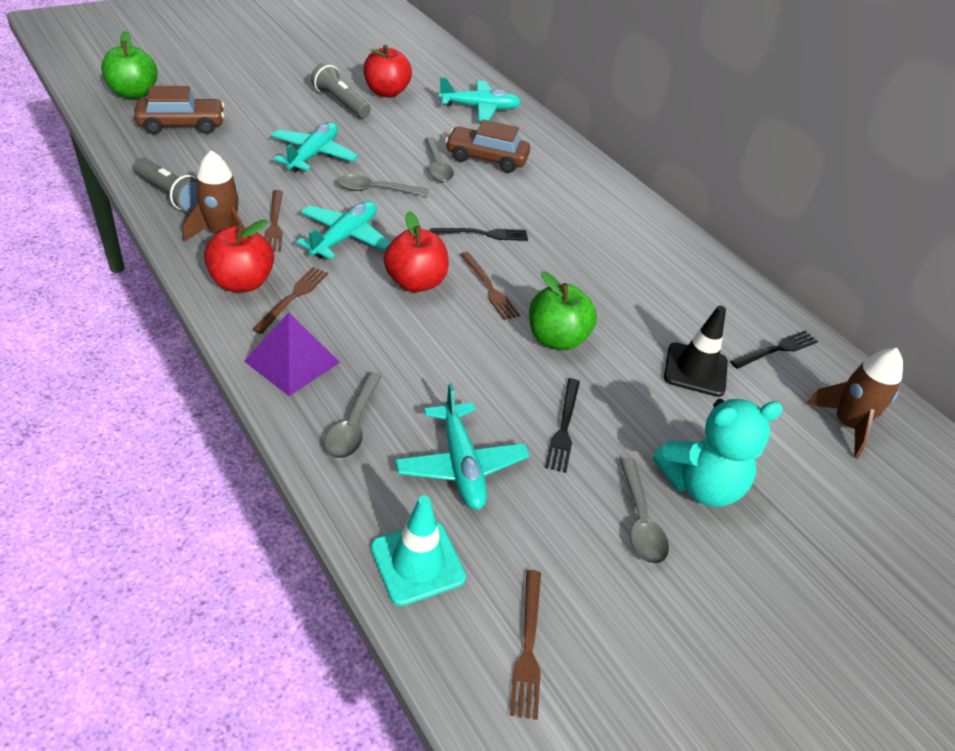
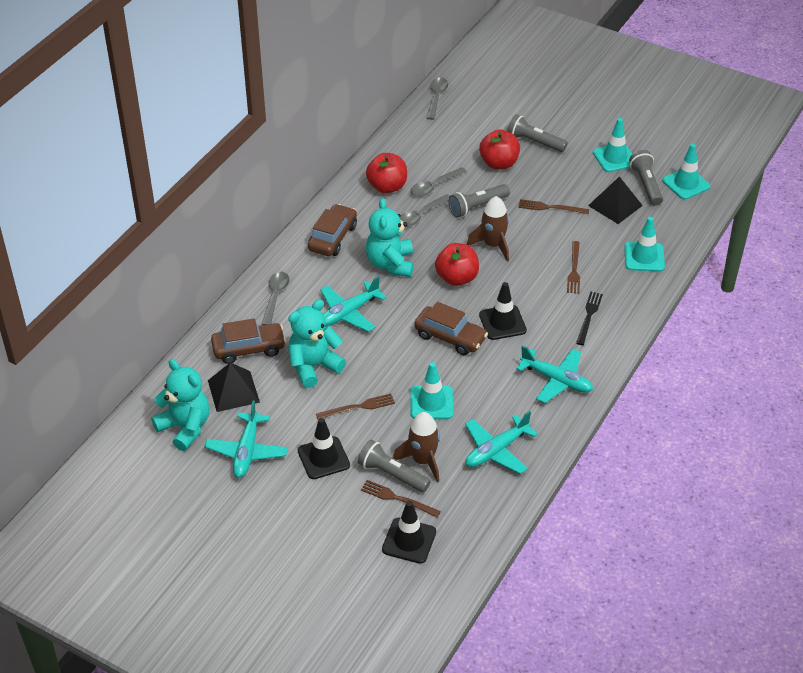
black fork: [430,228,528,241] [545,378,580,473] [730,330,818,369] = 3 -> [576,292,603,345] = 1
black pyramid: none = 0 -> [208,362,260,412] [588,176,643,224] = 2
black traffic cone: [664,306,728,397] = 1 -> [298,418,350,479] [382,501,436,564] [479,282,527,340] = 3
brown car: [134,86,225,134] [445,119,530,173] = 2 -> [211,318,286,364] [308,204,357,256] [414,302,488,355] = 3
green apple: [101,31,158,99] [529,271,597,350] = 2 -> none = 0
grey flashlight: [133,158,198,212] [311,62,371,118] = 2 -> [358,440,431,493] [449,184,510,218] [507,114,568,152] [629,150,663,206] = 4
purple pyramid: [244,312,340,396] = 1 -> none = 0
turquoise teddy bear: [653,399,783,507] = 1 -> [151,359,209,451] [288,300,346,388] [366,198,414,277] = 3
turquoise traffic cone: [371,495,466,606] = 1 -> [410,362,453,419] [593,118,632,172] [624,217,665,272] [662,144,710,200] = 4

